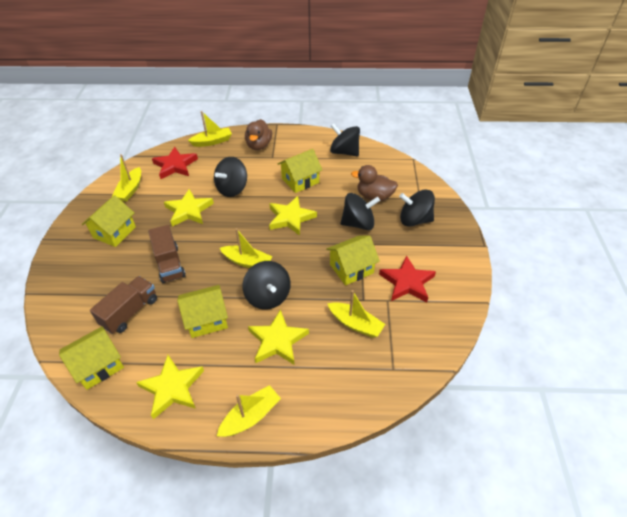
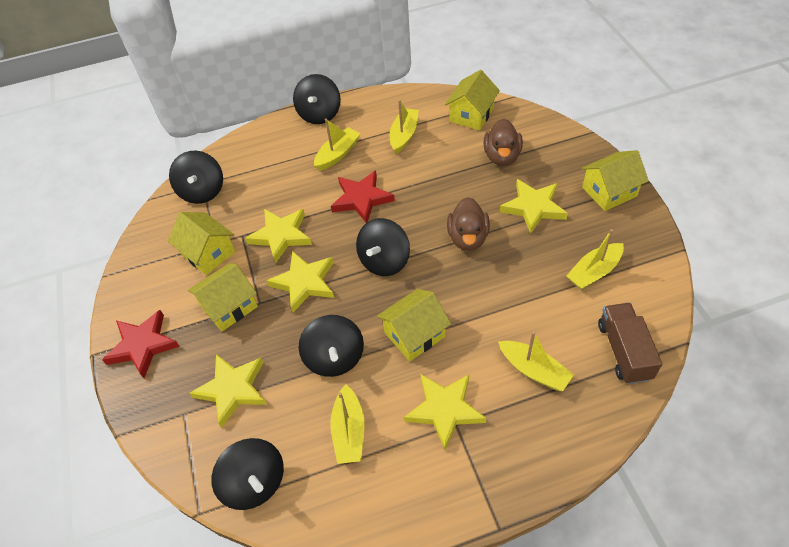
brown truck: [90,276,157,334] [148,225,186,283] = 2 -> [598,303,662,384] = 1
yellow star: [136,355,204,419] [164,189,214,226] [248,309,309,365] [269,196,317,236] = 4 -> [189,354,267,427] [245,209,312,263] [266,251,334,312] [404,374,486,450] [500,179,568,234] = 5

